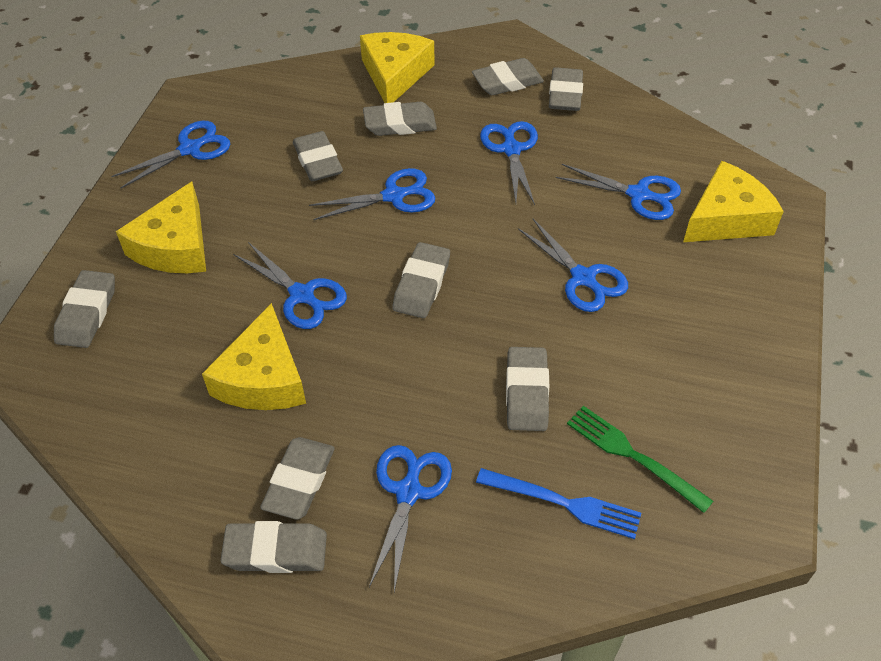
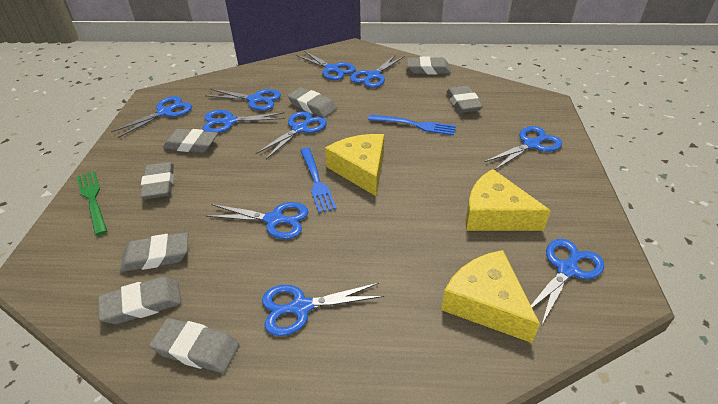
blue fork: [476,468,641,539] = 1 -> [300,147,337,213] [368,115,456,135] = 2
blue scissors: [111,121,230,188] [233,242,347,329] [309,168,435,220] [369,445,452,592] [480,121,538,205] [518,219,628,312] [556,164,681,220] = 7 -> [111,96,192,138] [202,110,285,133] [205,89,281,111] [206,202,308,239] [255,111,327,159] [262,283,384,336] [297,51,356,80] [350,54,404,88] [484,126,562,170] [531,239,604,326] = 10
grey eraser: [54,270,115,348] [221,521,327,573] [260,437,335,520] [293,131,343,181] [363,102,437,136] [392,242,450,318] [472,58,544,95] [506,347,549,431] [549,67,583,111] = 9 -> [98,277,182,324] [120,232,188,272] [140,162,174,199] [149,318,239,373] [163,129,218,153] [288,87,337,118] [407,56,451,74] [446,86,483,113] = 8
yellow cheese: [116,181,206,273] [202,303,306,410] [360,32,435,103] [683,161,784,242] = 4 -> [325,134,384,197] [441,250,540,343] [466,169,551,231] = 3

